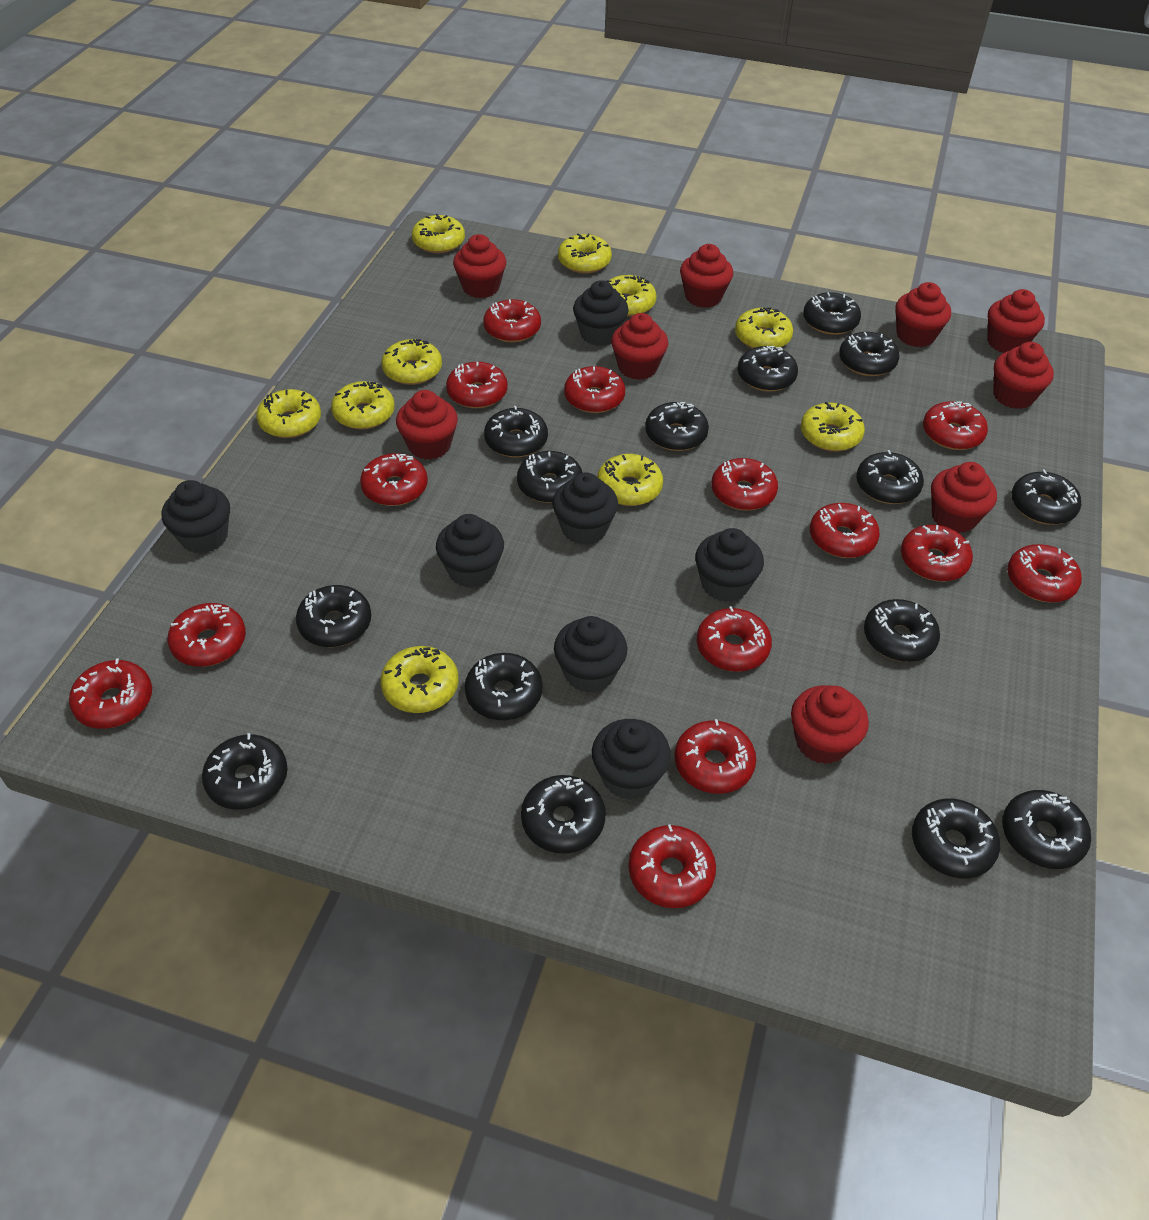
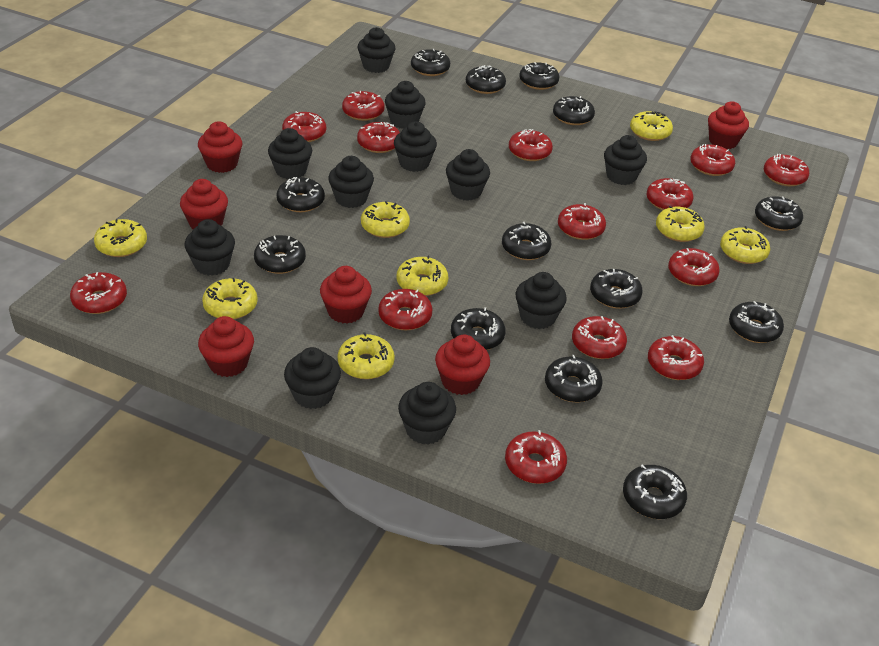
black cupcake: [162,480,230,554] [436,514,504,588] [552,472,618,545] [554,616,627,693] [573,280,629,346] [592,719,671,800] [695,528,764,602] = 7 -> [184,219,235,276] [268,128,312,179] [284,347,341,409] [328,156,374,208] [358,27,395,73] [385,81,426,129] [394,121,437,172] [398,382,456,445] [446,149,490,201] [516,272,567,329] [604,135,647,185] = 11
black donut: [202,733,288,810] [296,585,371,647] [465,653,543,720] [484,406,548,457] [517,451,583,503] [521,775,606,854] [645,402,709,451] [738,346,798,392] [803,292,861,335] [839,332,899,376] [856,450,924,504] [864,599,940,662] [912,798,1000,878] [1002,790,1091,869] [1011,469,1081,525] = 15 -> [254,235,306,274] [276,177,325,212] [411,49,450,76] [451,307,506,350] [466,65,506,94] [502,222,551,260] [519,62,560,90] [545,355,603,402] [553,96,595,125] [590,269,643,309] [623,465,687,519] [729,301,784,343] [755,196,803,231] = 13
red cupcake: [396,390,458,460] [453,234,506,298] [611,313,668,380] [680,244,733,308] [791,685,869,764] [895,282,951,347] [931,462,997,533] [987,289,1045,353] [993,342,1054,409] = 9 -> [180,179,228,229] [198,121,242,173] [198,316,254,377] [320,266,372,324] [435,334,490,395] [708,102,749,149] = 6
yellow donut: [256,389,321,438] [331,381,395,429] [380,646,459,713] [381,339,442,385] [412,214,465,253] [558,233,612,274] [597,454,663,506] [607,275,657,316] [735,307,793,349] [801,402,865,451] = 10 -> [94,219,147,257] [202,278,258,319] [338,333,395,379] [361,201,410,238] [397,256,448,296] [630,111,673,141] [656,206,705,242] [720,226,770,264] = 8

